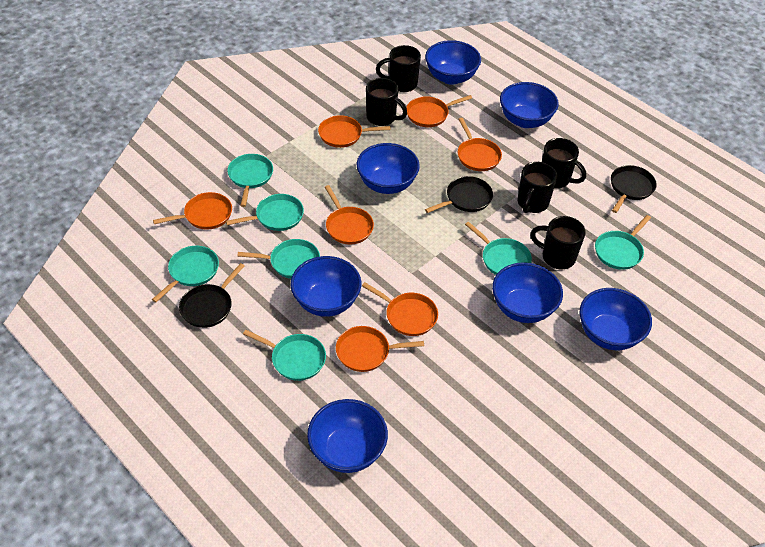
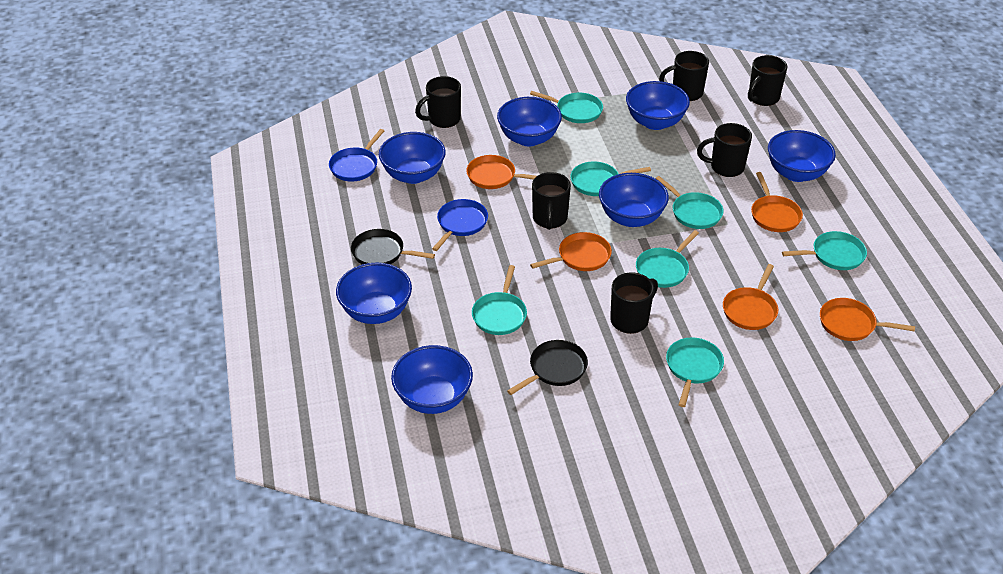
black mug: [366,78,407,126] [376,45,421,92] [517,162,557,213] [530,216,586,270] [542,138,586,188] = 5 -> [415,76,461,128] [532,172,571,230] [610,272,658,334] [659,51,709,101] [697,123,752,177] [748,55,787,106] = 6
black pan: [179,263,245,328] [425,176,493,213] [611,165,657,213] = 3 -> [351,229,435,264] [507,340,588,395] = 2
blue pan: none = 0 -> [329,129,384,181] [432,199,488,251] = 2
orange pan: [153,192,232,230] [318,115,391,148] [325,185,374,245] [336,326,424,372] [362,282,438,336] [406,95,472,127] [458,118,502,171] = 7 -> [466,155,536,189] [530,232,612,271] [723,264,778,330] [751,172,803,232] [820,298,915,341] = 5

